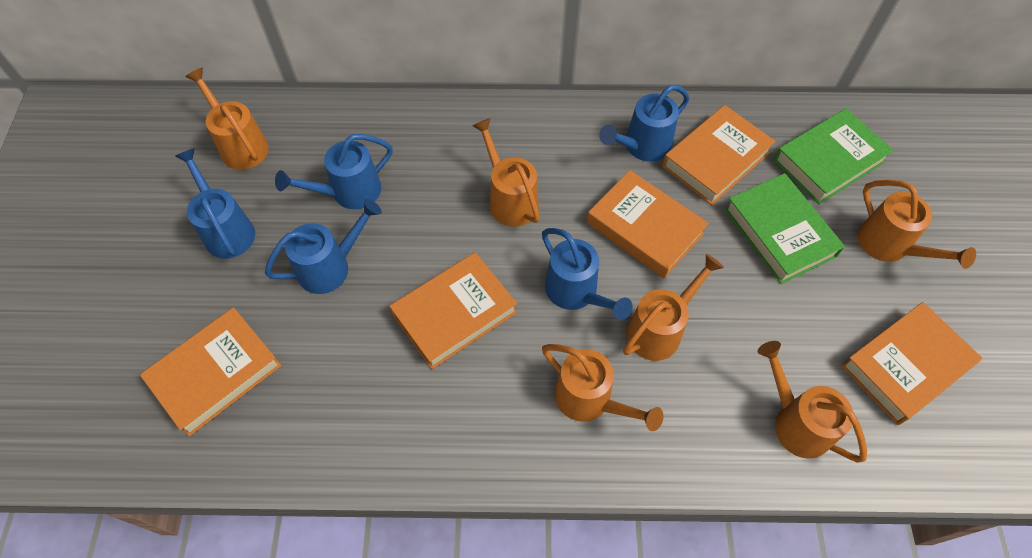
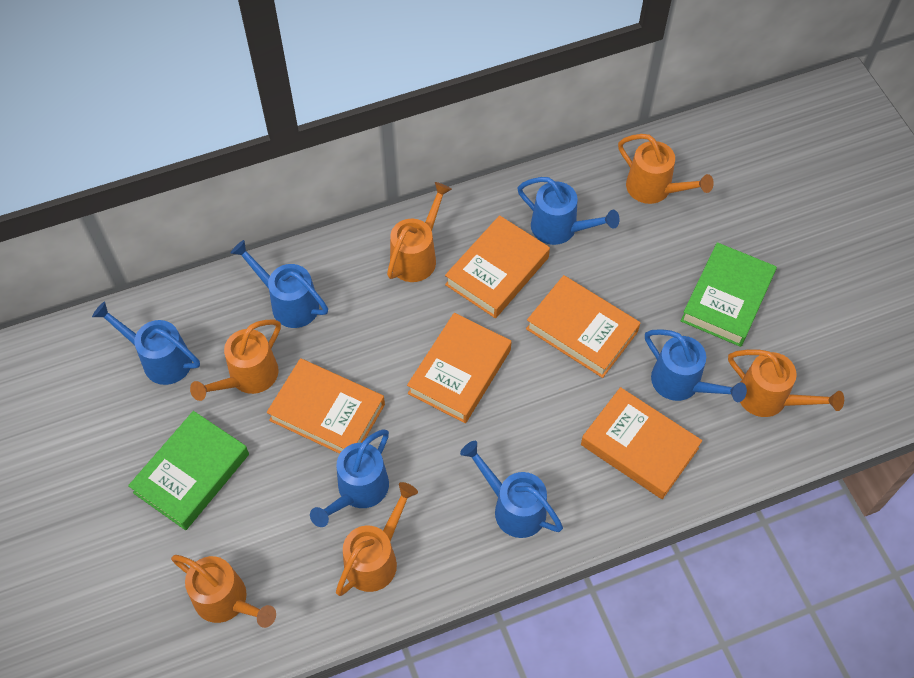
blue watering can: [175,148,255,259] [265,199,382,294] [275,134,393,209] [542,228,633,320] [599,85,689,162] = 5 -> [92,302,200,385] [231,240,328,328] [310,429,389,527] [460,441,563,538] [517,177,620,245] [645,329,747,402] = 6

